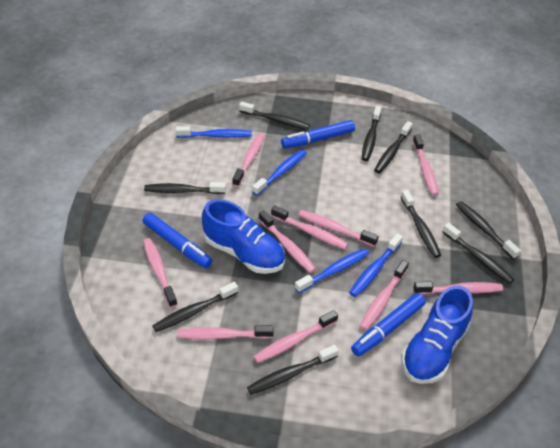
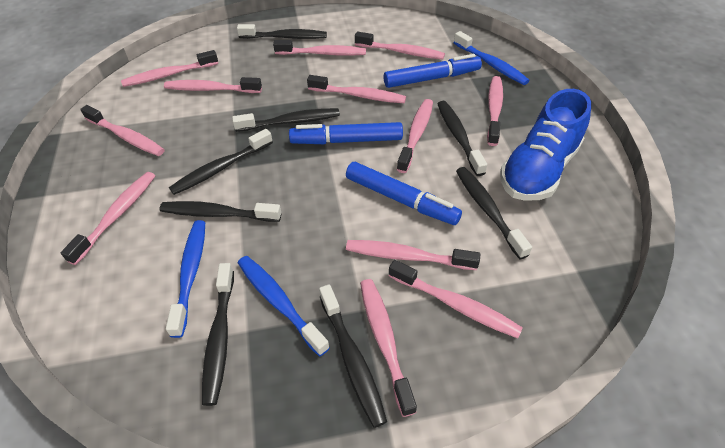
black toothbrush: [144,182,226,194] [153,282,238,332] [239,102,310,130] [247,345,339,395] [362,106,382,161] [374,121,413,173] [401,190,441,258] [443,223,514,284] [456,201,521,260] = 9 -> [159,201,281,222] [169,129,273,195] [202,263,234,406] [232,108,340,132] [237,24,327,39] [319,284,387,428] [438,101,487,176] [456,167,532,259] = 8
blue shoe: [202,199,285,274] [401,286,473,384] = 2 -> [500,89,591,201] = 1
blue toothbrush: [175,126,252,138] [252,149,307,195] [295,248,369,293] [349,233,403,297] = 4 -> [166,220,205,338] [238,256,330,356] [454,31,530,85] = 3
pink toothbrush: [143,238,178,308] [177,325,274,339] [232,133,265,187] [253,310,338,363] [259,210,316,273] [271,205,348,249] [298,210,379,247] [359,260,409,331] [413,134,439,196] [413,281,503,295] = 10 -> [61,172,155,265] [80,105,165,156] [121,50,218,87] [164,77,262,93] [273,40,366,56] [307,75,406,103] [346,240,480,270] [355,32,445,60] [360,279,417,417] [389,260,523,338] [397,99,433,173] [487,76,503,146] = 12

